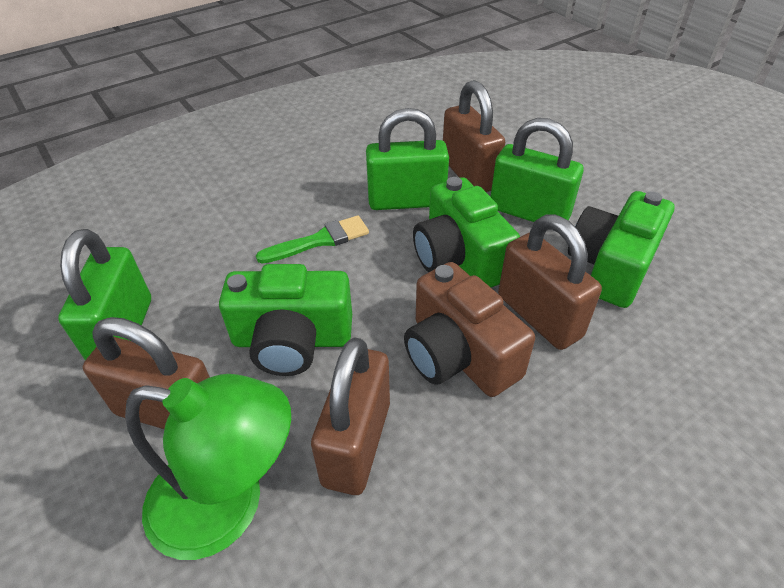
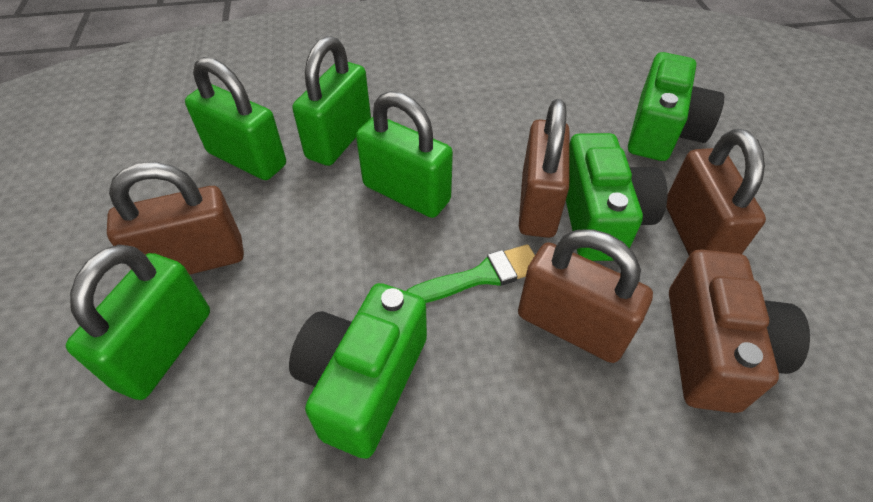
green lamp: [125,374,291,560] = 1 -> none = 0
green padlock: [58,229,151,360] [366,108,449,210] [491,118,583,222] = 3 -> [66,245,210,400] [185,57,286,180] [292,36,371,166] [356,91,453,218] = 4

